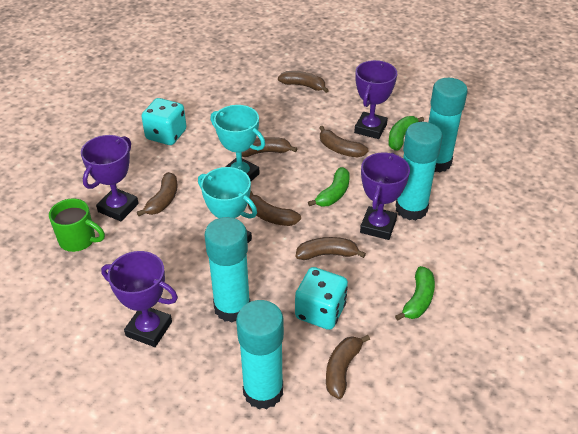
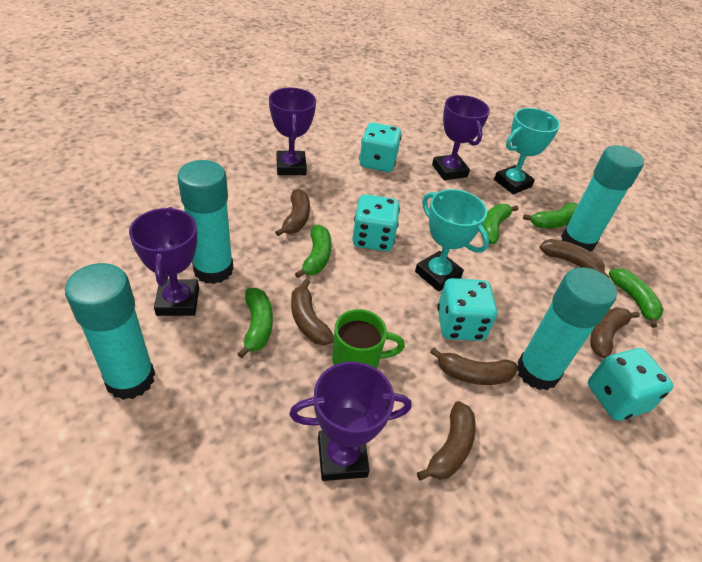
brown banana: [137,172,177,216] [242,137,297,157] [248,191,301,226] [278,71,329,93] [296,237,366,260] [319,126,368,157] [326,335,370,399] = 7 -> [275,189,310,236] [291,279,334,345] [417,401,476,480] [430,348,518,385] [540,239,610,279] [590,307,640,358] = 6
green banana: [308,167,350,207] [388,116,424,151] [395,266,435,321] = 3 -> [238,288,273,358] [295,225,332,278] [481,204,519,244] [523,202,578,228] [609,268,664,328] = 5
turquoise dice: [141,98,186,145] [295,267,348,330] = 2 -> [352,194,400,251] [359,122,402,172] [437,278,497,341] [588,348,673,421] = 4

